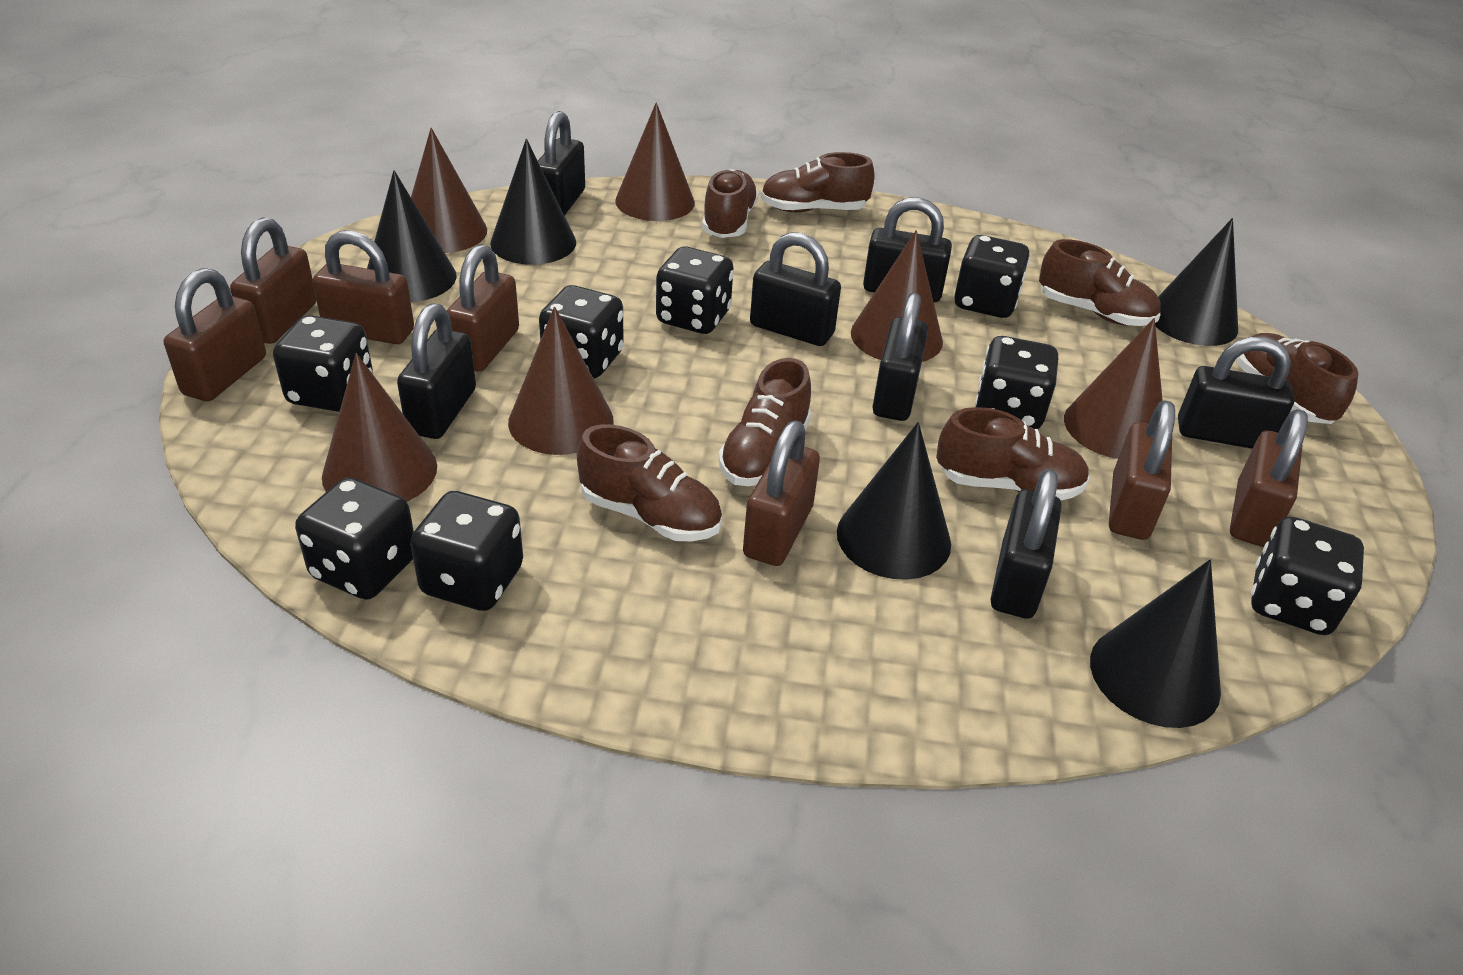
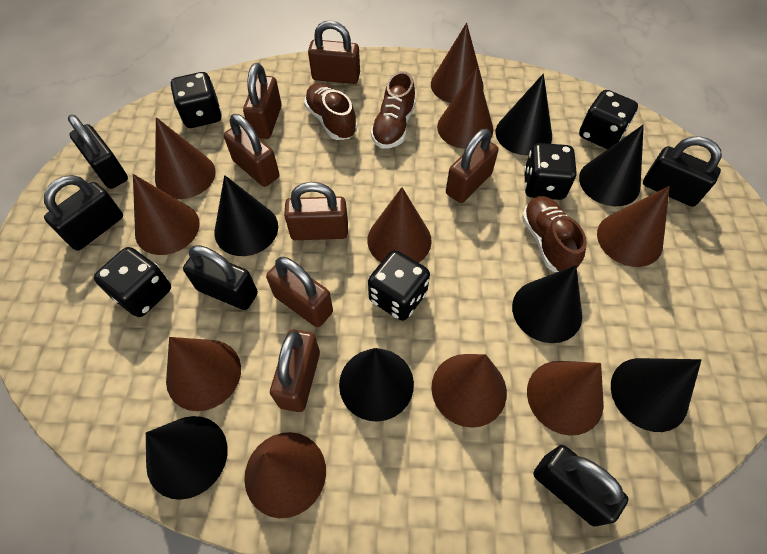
black cone: [367,170,456,302] [490,139,576,265] [837,422,951,580] [1090,560,1221,728] [1155,218,1238,346] = 5 -> [146,416,228,500] [214,175,278,256] [339,348,414,422] [495,73,552,156] [512,265,582,343] [579,125,644,206] [611,358,701,432] = 7
black dice: [273,315,373,412] [295,478,414,600] [410,491,523,611] [539,285,624,378] [656,247,734,334] [954,235,1030,318] [975,336,1058,429] [1251,517,1364,635] = 8 -> [94,247,171,317] [171,72,222,128] [368,250,430,321] [524,143,577,200] [579,90,638,149] = 5
black padlock: [397,303,476,439] [538,111,585,216] [750,232,841,346] [863,197,952,302] [872,292,928,421] [991,469,1062,619] [1178,337,1295,449] = 7 -> [44,175,123,251] [68,114,128,189] [183,245,258,310] [533,445,628,527] [643,136,722,207] = 5
brown cone: [322,353,437,502] [411,128,487,253] [508,307,614,455] [615,102,695,221] [851,230,943,362] [1064,318,1163,459] = 6 -> [133,174,200,255] [155,117,216,199] [166,337,241,411] [244,432,326,518] [367,187,432,263] [431,23,484,103] [431,354,507,428] [437,67,493,149] [527,361,604,436] [597,186,670,267] = 10
brown shoe: [577,424,722,541] [702,169,759,238] [718,358,811,486] [761,152,875,212] [936,407,1090,500] [1039,239,1161,326] [1237,333,1359,424] = 7 -> [304,83,357,140] [371,71,416,149] [522,196,587,272] = 3

